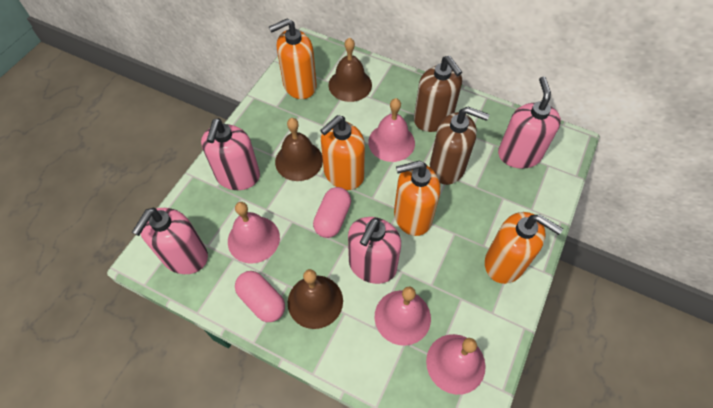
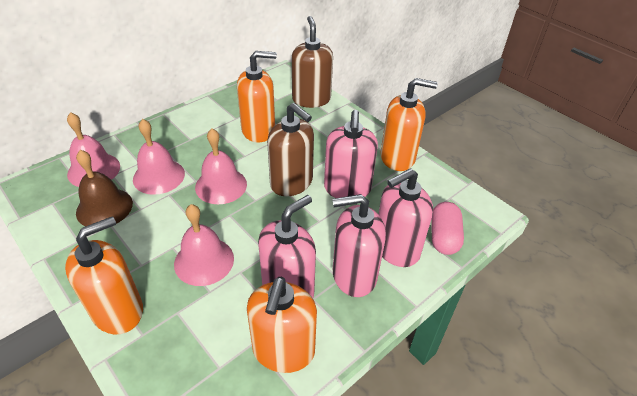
brown bell: [275,118,323,181] [288,269,343,329] [328,37,372,102] = 3 -> [76,150,133,226] = 1
pink capsule: [235,271,285,322] [313,187,351,238] = 2 -> [431,202,464,255] = 1

